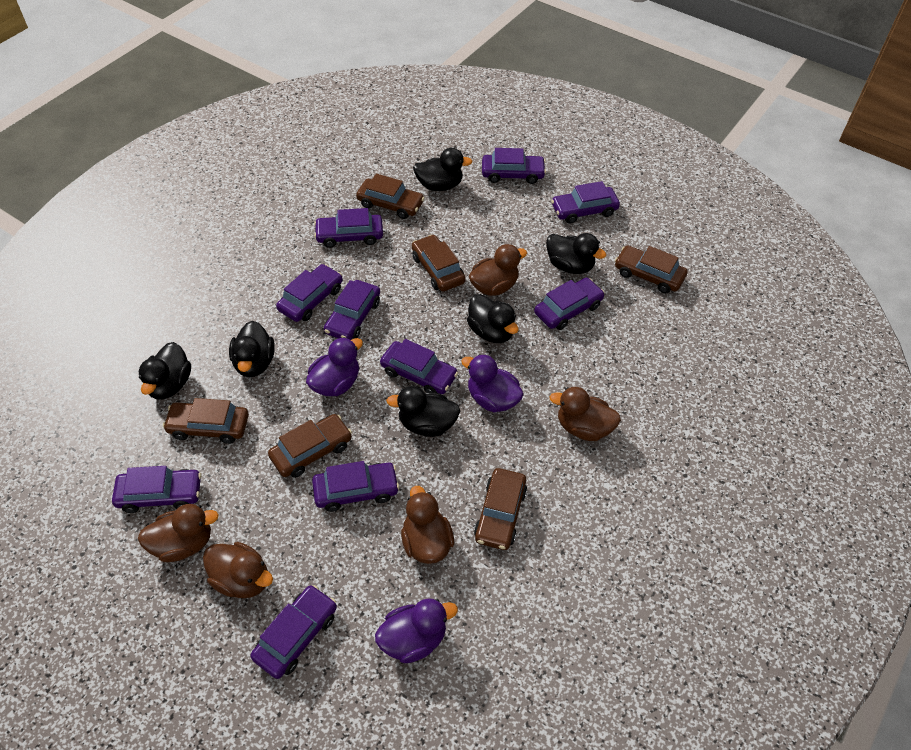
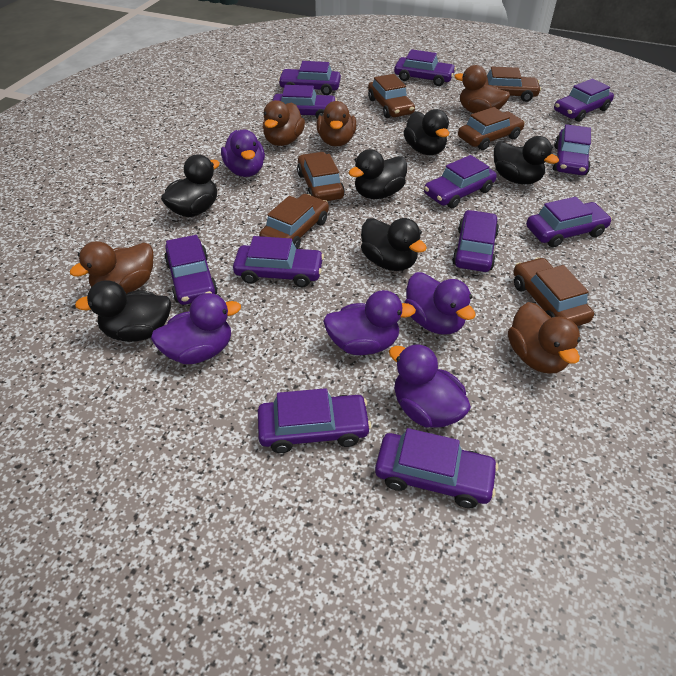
purple car: [112,466,201,513] [250,585,337,679] [276,264,343,322] [312,461,399,512] [314,208,383,248] [324,280,380,340] [380,339,458,394] [482,148,546,184] [534,278,605,330] [551,181,620,224] = 10 -> [164,235,218,305] [233,236,324,287] [258,388,371,453] [273,85,337,118] [278,61,341,95] [375,428,498,508] [394,49,456,86] [424,155,497,208] [452,210,499,272] [526,197,612,247] [553,124,591,175] [554,79,614,122] = 12
purple duck: [306,337,363,396] [375,598,458,663] [461,354,524,412] = 3 -> [151,293,241,364] [221,130,265,177] [323,290,416,355] [389,344,471,428] [404,272,476,334] = 5

